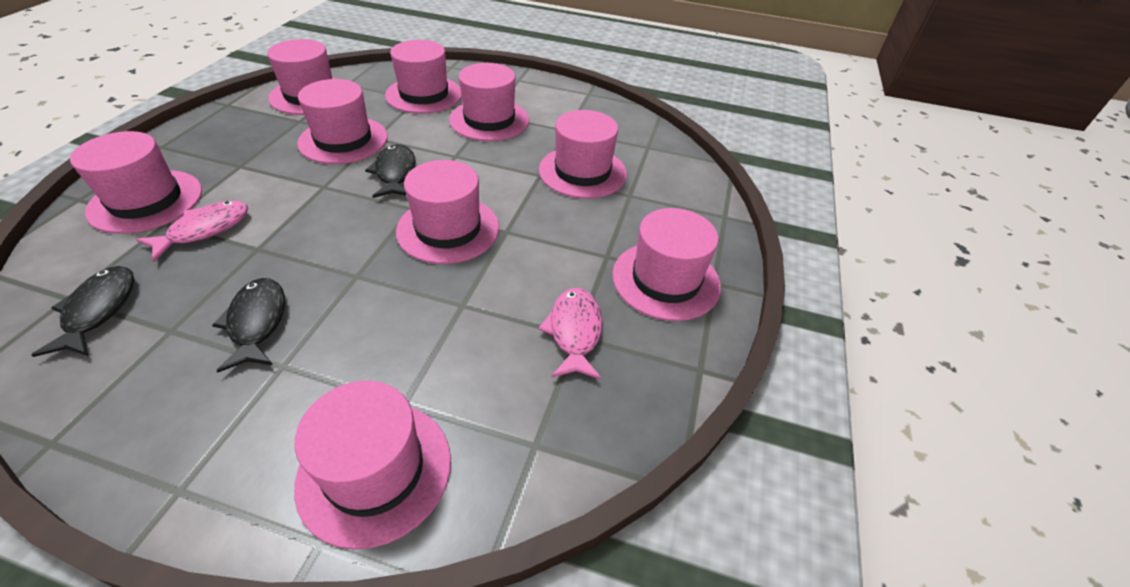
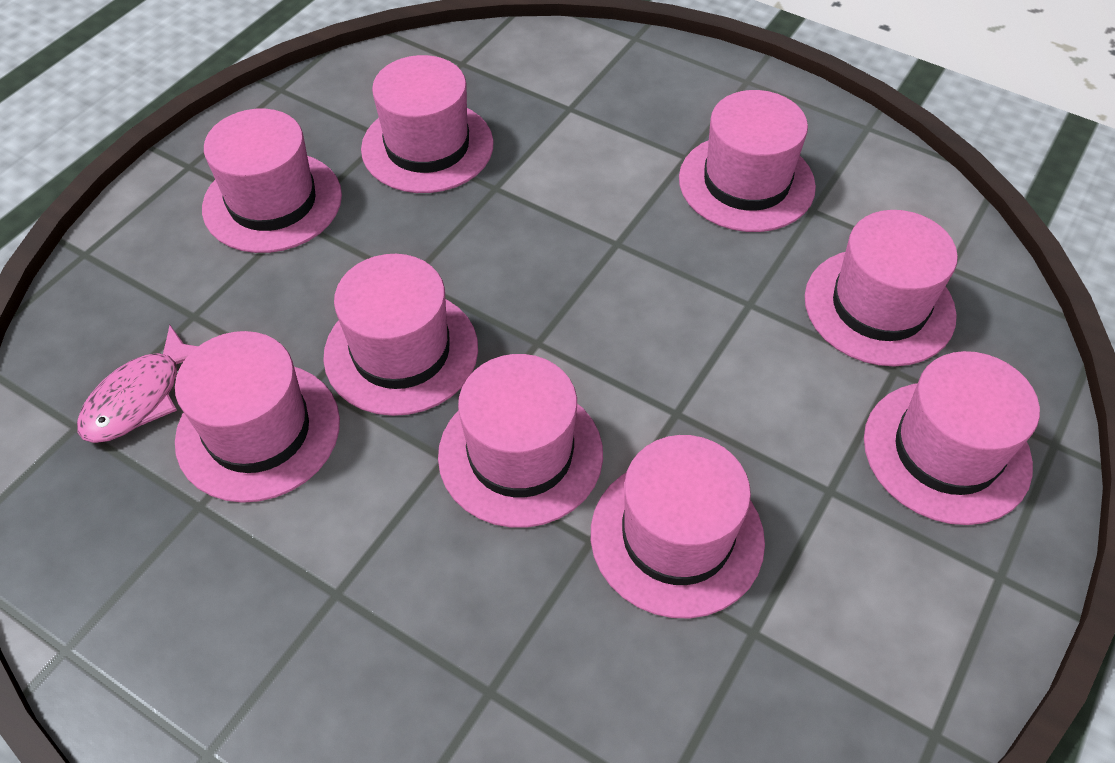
black fish: [31,266,134,357] [212,278,285,372] [365,144,416,198] = 3 -> none = 0
pink fish: [136,201,248,262] [539,288,602,380] = 2 -> [77,325,198,443] = 1

